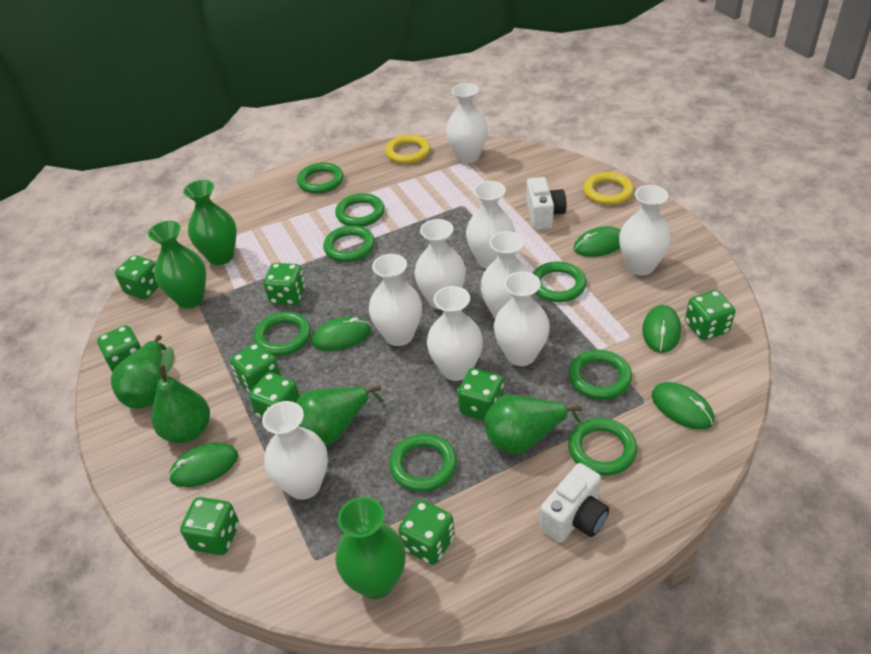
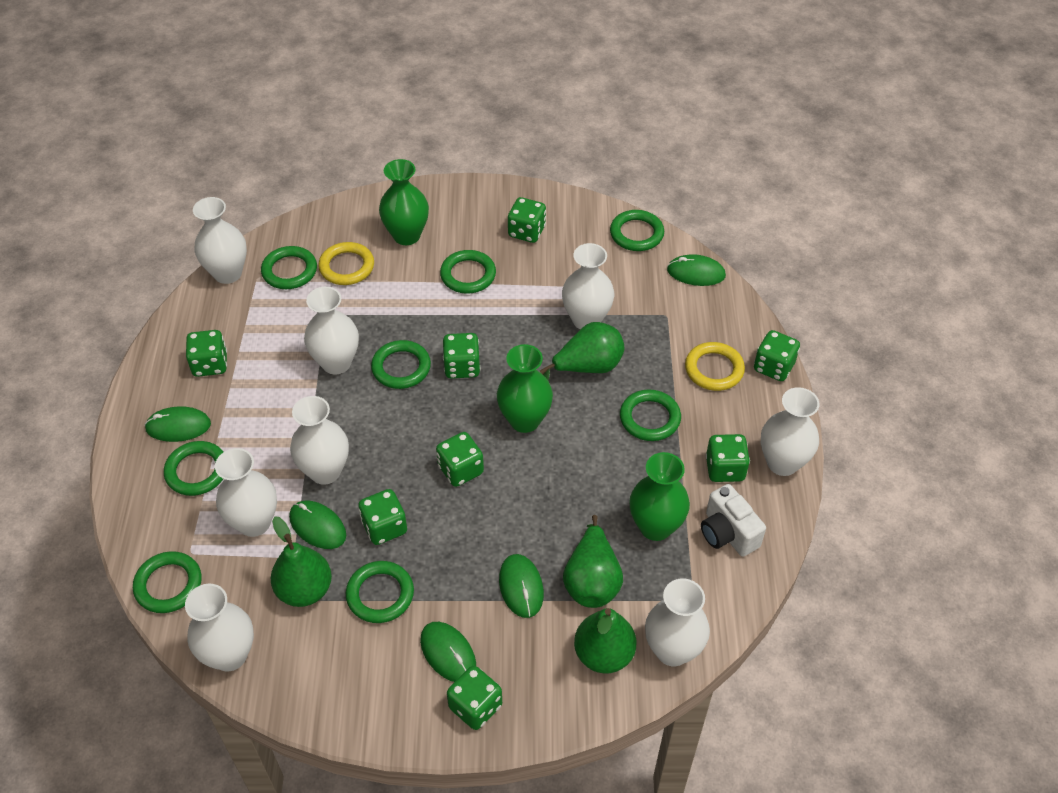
green dice: [97,325,141,373] [115,255,159,299] [180,497,239,555] [230,343,281,393] [249,372,300,419] [264,263,305,305] [398,500,455,565] [458,368,504,420] [685,290,735,340] = 9 -> [186,330,227,377] [358,489,407,545] [436,432,484,487] [442,333,481,379] [447,666,502,730] [508,197,546,243] [706,434,750,482] [754,330,800,381] = 8
white camera: [526,177,566,230] [539,463,609,543] = 2 -> [701,484,766,557] = 1
white vase: [262,401,328,500] [369,254,422,346] [414,219,466,310] [427,286,483,381] [446,83,488,163] [466,181,515,269] [480,231,529,318] [494,271,550,366] [619,185,671,276] = 9 -> [185,584,254,672] [193,197,247,284] [215,448,277,537] [290,396,349,485] [304,287,359,374] [562,243,615,329] [645,579,710,666] [761,387,819,476] = 8

